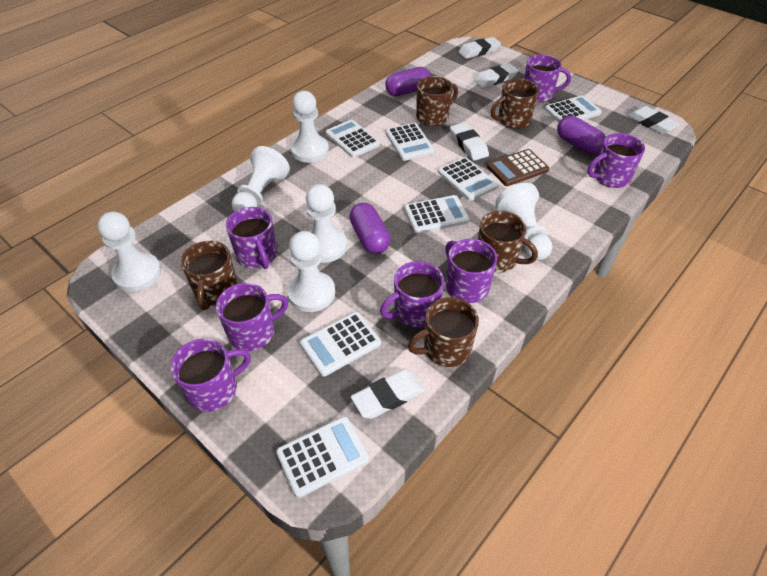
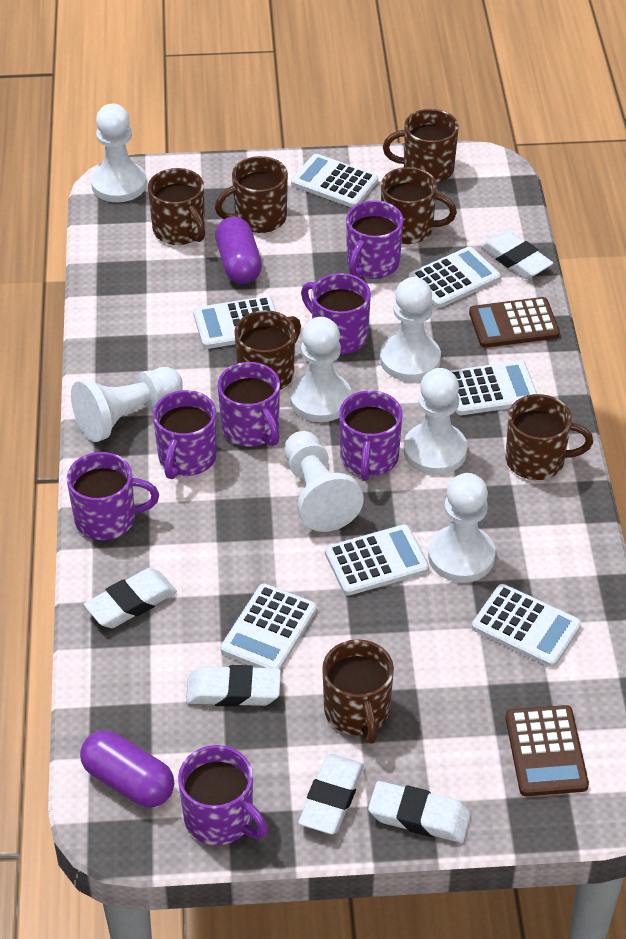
brown calculator: [487,149,549,186] = 1 -> [469,297,560,348] [505,705,589,796] = 2
brown mug: [181,241,238,310] [408,297,479,367] [416,76,458,126] [478,211,538,273] [491,79,539,129] = 5 -> [148,168,205,245] [215,156,288,233] [234,310,301,390] [322,639,394,744] [381,167,457,244] [383,109,459,183] [505,394,593,480] = 7
purple capsule: [349,202,391,254] [385,67,431,96] [557,116,606,155] = 3 -> [80,730,174,807] [215,217,262,284] = 2
white pawn: [97,212,161,292] [232,146,290,212] [287,231,335,312] [291,91,329,163] [306,184,347,263] [495,183,552,260] = 6 -> [71,367,183,442] [91,104,147,202] [284,431,364,532] [290,317,352,422] [380,277,441,381] [404,368,467,475] [428,473,495,583] = 7

